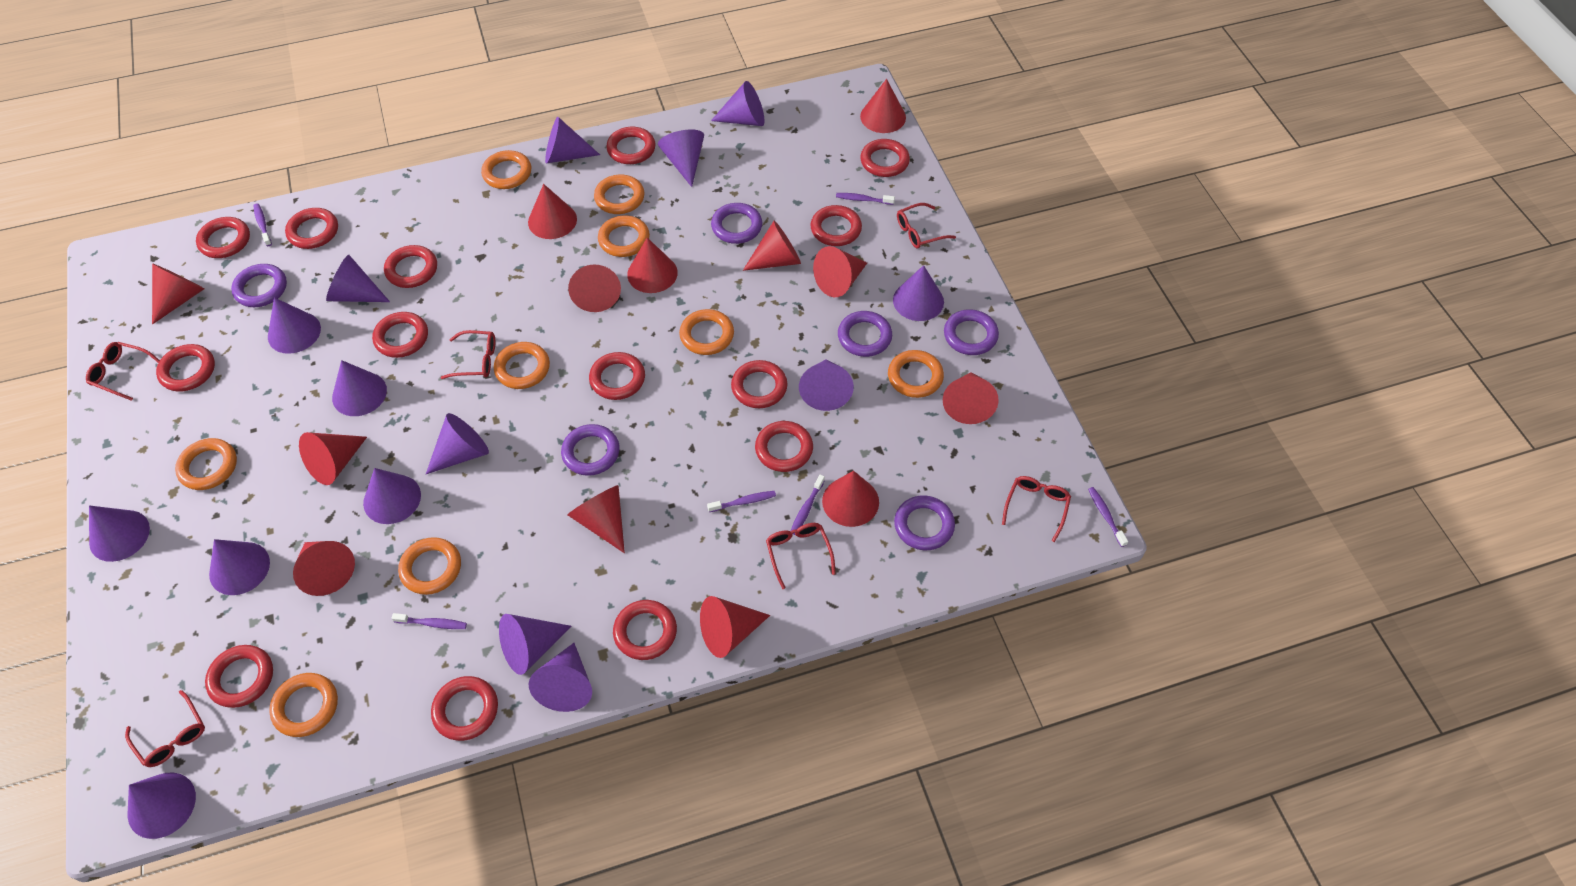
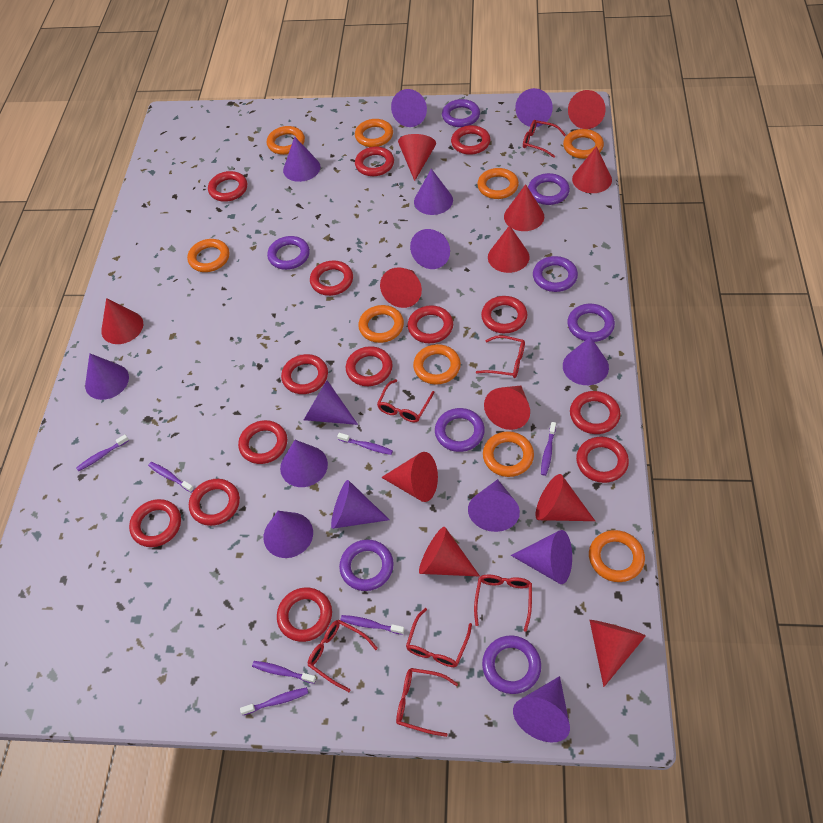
purple cone: [89,505,150,562] [127,773,196,839] [209,539,270,595] [268,298,321,354] [326,255,390,302] [332,360,387,416] [363,468,421,524] [426,413,489,474] [499,614,572,675] [528,643,592,712] [545,117,600,164] [658,129,704,187] [711,81,764,126] [799,359,854,411] [893,265,944,321] = 15 -> [85,353,129,400] [263,511,313,558] [280,440,328,487] [283,137,320,182] [304,380,358,425] [331,480,390,529] [391,89,427,127] [410,229,450,269] [414,169,453,215] [468,479,520,532] [511,530,572,584] [513,676,570,742] [515,88,553,127] [563,337,609,385] = 14
purple ring: [231,264,287,307] [561,424,620,476] [711,203,762,244] [838,311,892,357] [894,496,955,550] [944,309,999,355] = 6 -> [267,236,310,270] [339,540,394,591] [435,408,485,452] [442,99,480,127] [482,635,541,694] [528,173,570,205] [533,256,578,292] [568,304,615,342] = 8
purple toothbrush: [253,204,272,246] [391,613,467,629] [707,491,776,512] [791,475,825,535] [836,193,895,205] [1088,487,1128,547] = 6 -> [76,434,129,472] [148,462,194,493] [240,687,308,715] [252,661,316,684] [337,433,393,455] [340,615,404,635] [541,422,556,476] = 7
red cone: [152,263,204,324] [293,541,355,596] [299,432,367,485] [528,184,577,239] [568,265,621,312] [568,485,625,553] [627,238,678,293] [700,596,770,658] [743,220,801,271] [813,246,867,297] [822,471,879,527] [860,79,906,133] [943,372,999,424] = 13 -> [101,298,143,344] [380,267,422,308] [381,452,438,502] [398,134,436,181] [419,527,480,577] [484,386,530,430] [488,225,529,273] [504,184,544,231] [535,474,595,521] [568,90,606,129] [572,146,612,193] [589,620,646,687] = 12
red glasses: [86,342,160,401] [125,690,205,767] [441,330,495,379] [766,523,835,589] [897,203,956,249] [1002,476,1071,542] = 6 -> [308,620,378,692] [377,379,435,422] [396,668,458,737] [406,608,472,667] [474,575,532,632] [476,335,525,378] [523,120,566,158] = 7

